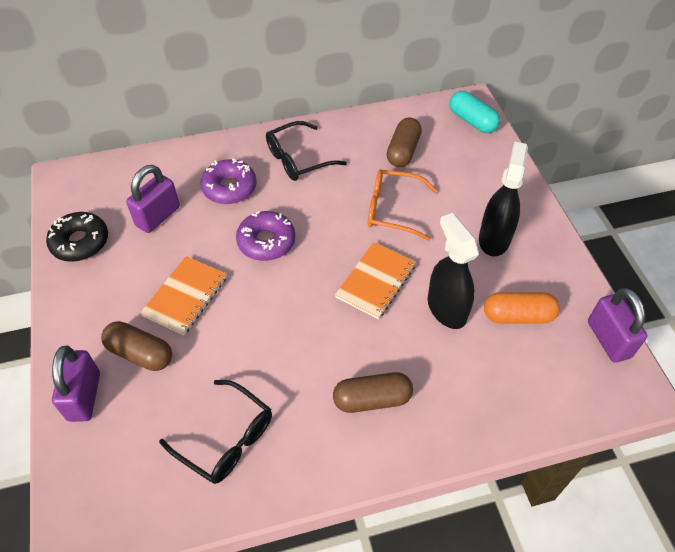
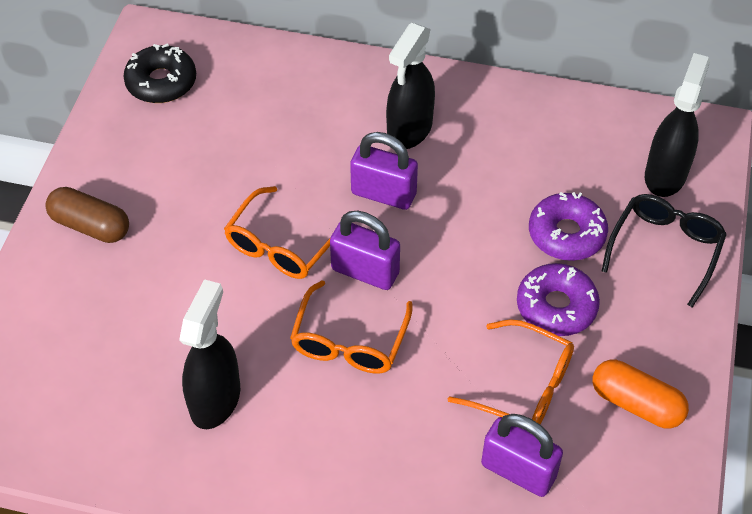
black glasses: [159,380,272,484] [266,121,347,181] = 2 -> [602,194,727,308] = 1
black spray bottle: [428,213,479,329] [479,142,528,256] = 2 -> [179,279,240,429] [386,23,435,149] [645,53,710,197] = 3
brown capsule: [101,321,172,371] [333,372,413,413] [387,117,422,167] = 3 -> [45,187,129,243] = 1
orange glasses: [368,169,438,241] = 1 -> [224,186,331,279] [290,280,413,374] [448,319,574,425] = 3
orange notebook: [140,256,227,335] [335,242,416,319] = 2 -> none = 0
turquoise capsule: [449,91,500,133] = 1 -> none = 0

